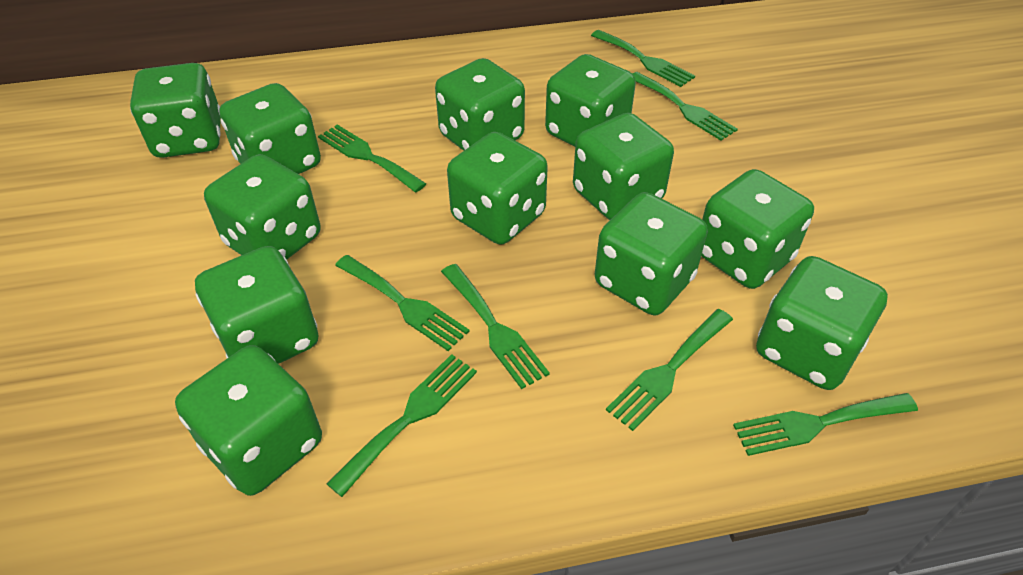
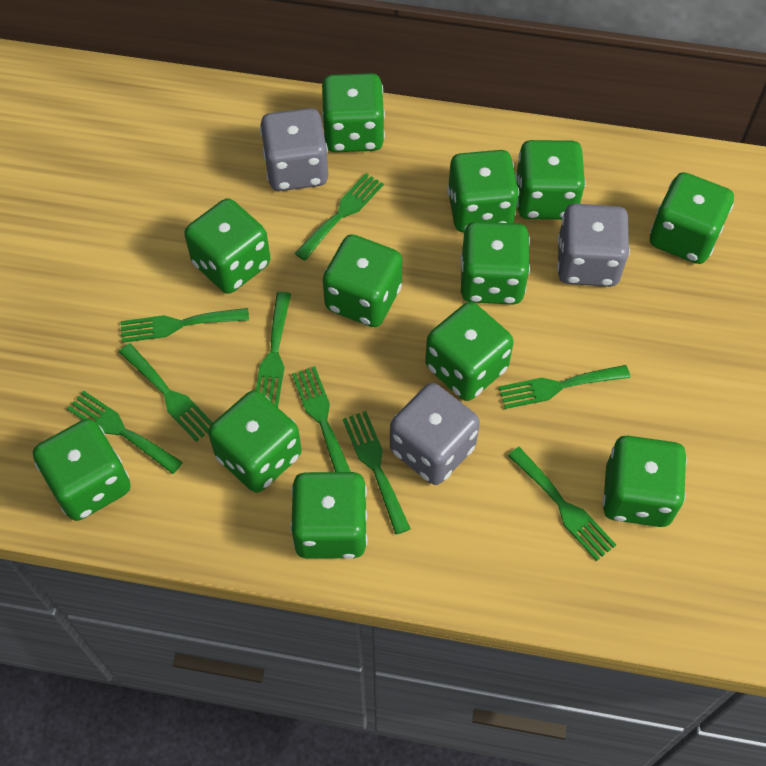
green fork: [318,125,426,192] [327,354,477,497] [335,255,469,351] [441,264,550,389] [591,30,695,87] [606,309,733,431] [632,72,738,141] [733,393,918,456] = 8 -> [67,391,183,474] [119,343,213,442] [120,308,249,343] [256,292,291,407] [292,366,351,472] [295,173,384,261] [343,411,411,535] [498,365,630,409] [508,447,616,561] = 9
grey dice: none = 0 -> [260,108,328,191] [390,383,480,485] [557,203,630,287] = 3

